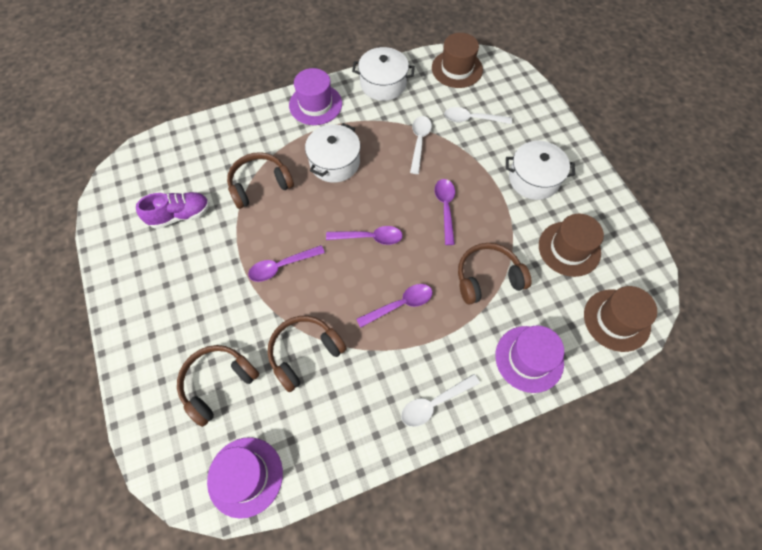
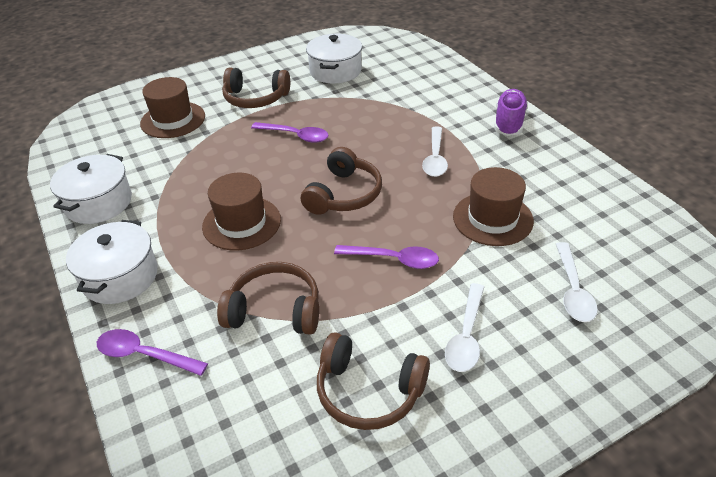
purple hat: [207,437,283,519] [289,68,342,125] [495,326,564,393] = 3 -> none = 0
purple spoon: [248,245,325,282] [326,226,403,245] [356,284,432,328] [435,179,455,245] = 4 -> [97,329,208,376] [251,122,329,143] [334,245,439,269] = 3

